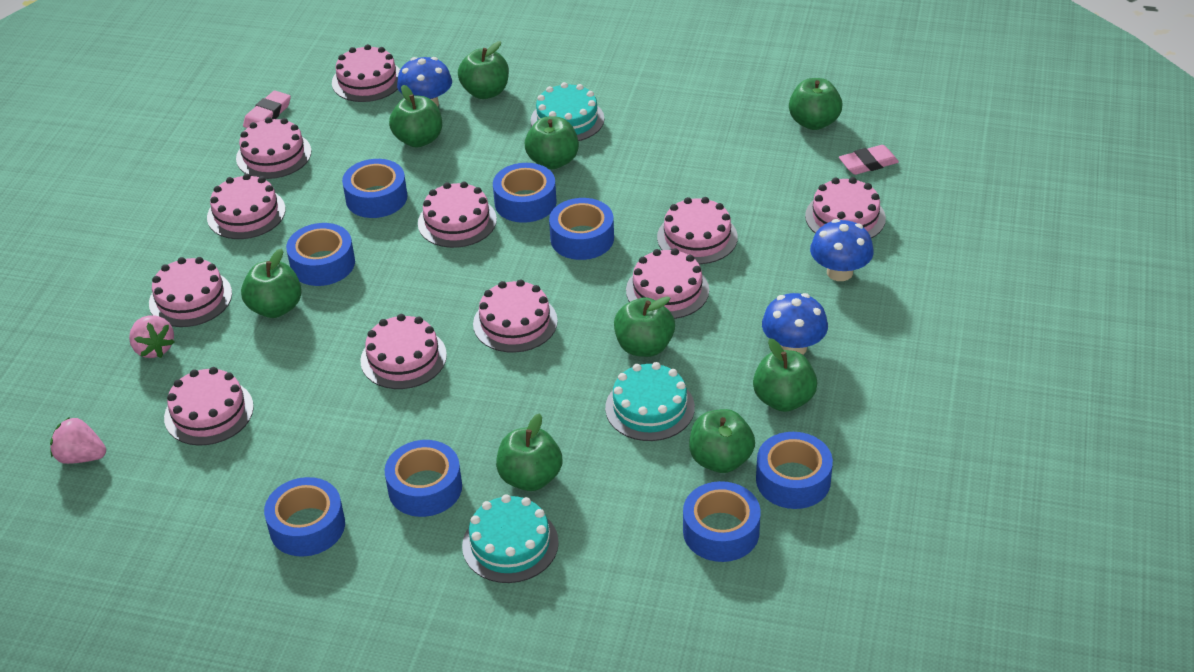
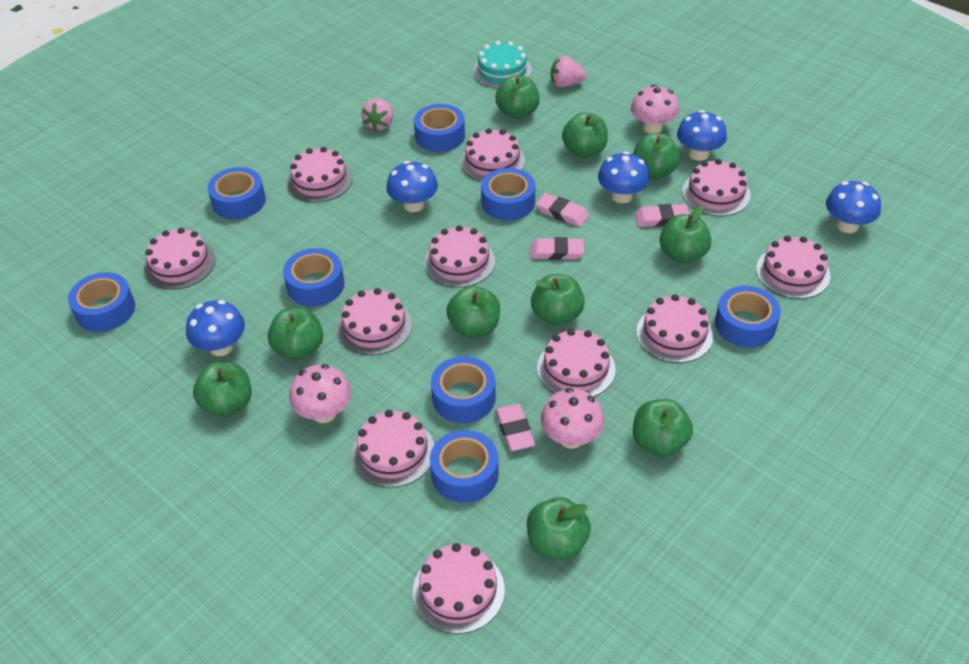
blue mushroom: [397,57,452,106] [762,293,828,355] [810,219,874,281] = 3 -> [186,300,245,356] [386,161,438,212] [598,151,650,203] [677,110,727,161] [826,181,881,233] = 5
green apple: [241,248,302,318] [389,85,442,148] [458,41,509,99] [496,413,562,491] [525,116,579,169] [614,296,675,357] [689,409,755,473] [753,338,817,412] [789,78,843,130] = 9 -> [193,362,252,417] [268,307,323,360] [447,286,500,338] [495,75,540,119] [527,497,591,561] [531,274,585,326] [562,113,608,158] [633,133,680,180] [633,399,693,457] [660,206,712,264] = 10
pink eraser: [243,90,291,128] [839,145,899,175] = 2 -> [495,404,535,451] [531,237,584,260] [536,193,589,227] [635,204,689,227] = 4
pink mushroom: none = 0 -> [289,364,351,423] [541,388,604,449] [631,85,679,134] = 3
turquoise cake: [462,494,559,583] [531,82,604,141] [605,362,695,441] = 3 -> [473,41,532,88] = 1

